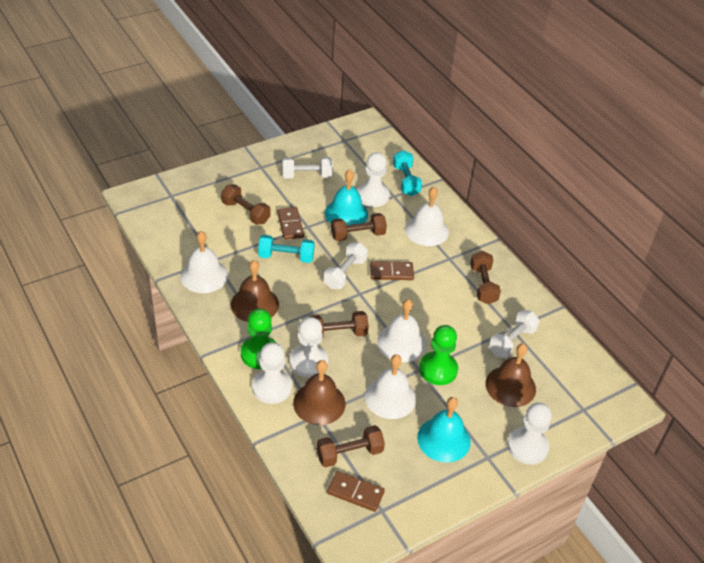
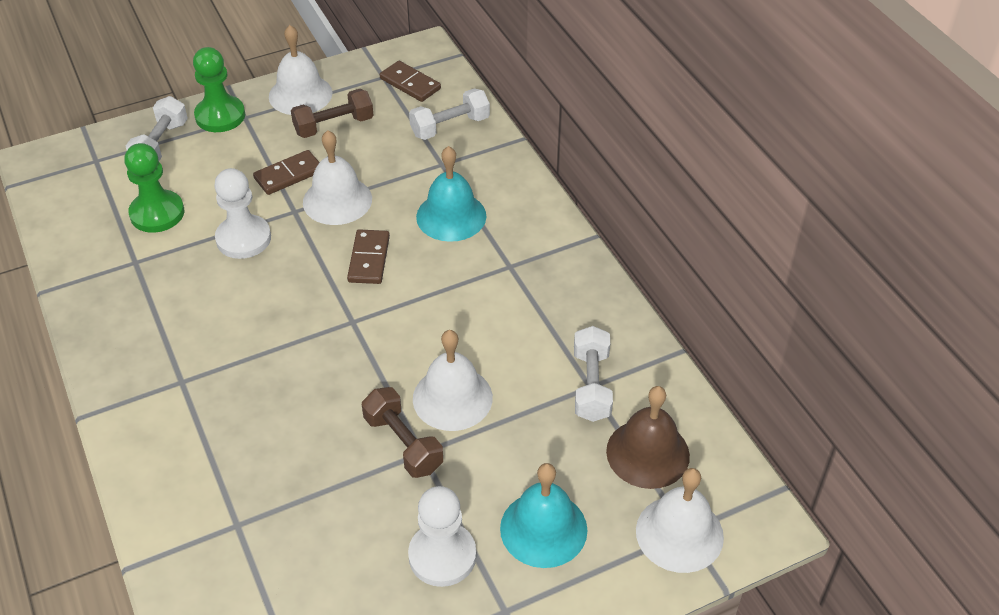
brown bell: [231,260,279,322] [293,360,346,425] [486,343,536,407] = 3 -> [606,386,690,489] = 1
brown dumbbell: [221,184,270,225] [309,311,369,339] [316,425,385,467] [331,213,387,241] [470,251,501,304] = 5 -> [291,89,374,138] [362,387,443,478] = 2
turquoise dumbbell: [258,235,315,263] [393,150,422,196] = 2 -> none = 0
white pawn: [252,342,292,404] [290,317,328,378] [357,152,390,207] [507,403,552,465] = 4 -> [214,168,271,259] [408,486,476,587] = 2

